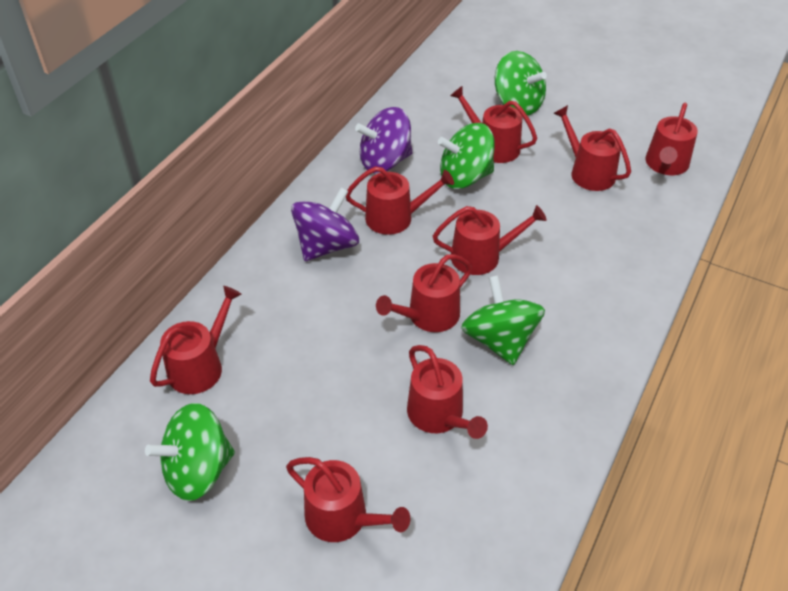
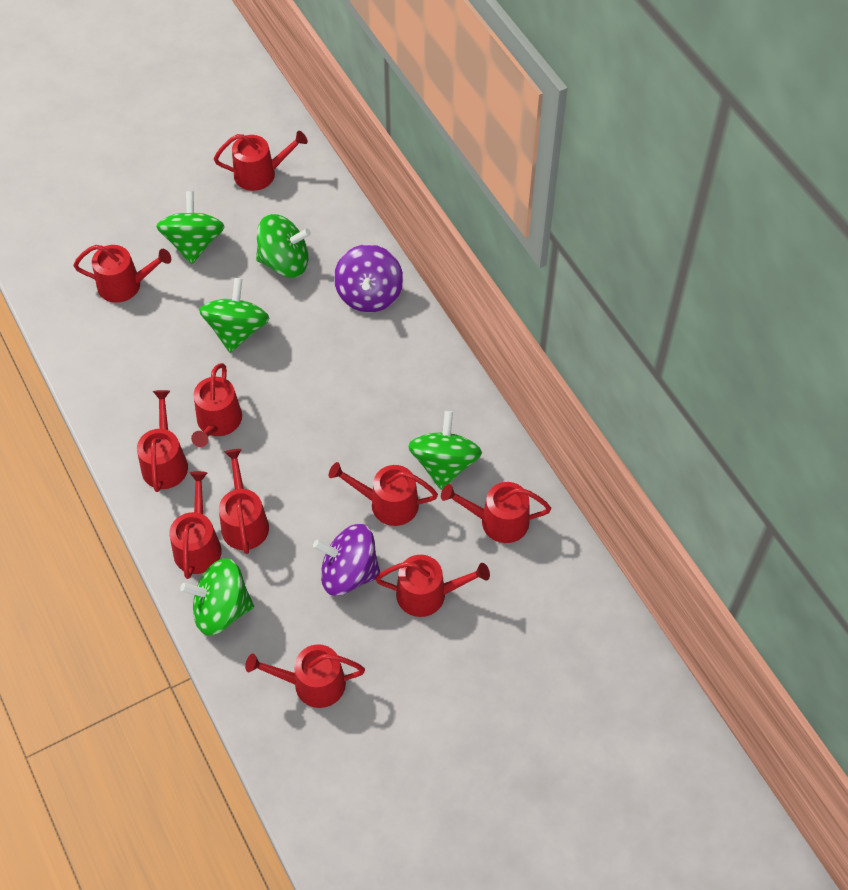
green spinning top: [145,403,235,501] [438,123,495,189] [461,275,545,365] [495,51,547,116] = 4 -> [156,191,225,264] [180,558,254,635] [199,278,270,353] [256,214,311,278] [408,411,482,490] = 5
red watering can: [150,286,242,394] [286,457,411,542] [346,166,454,235] [376,254,472,332] [407,345,488,439] [433,205,546,275] [450,86,537,163] [554,105,631,191] [645,103,698,175] = 9 -> [73,245,171,303] [137,390,188,492] [169,471,222,579] [191,363,242,447] [214,131,308,191] [219,449,269,554] [245,644,365,708] [329,462,438,526] [375,555,490,617] [441,482,551,543] = 10

